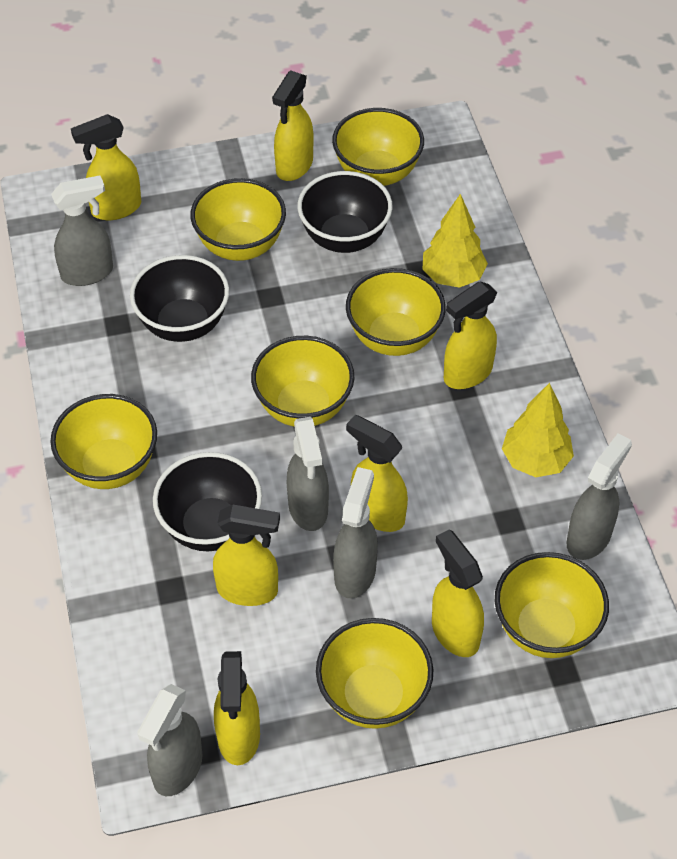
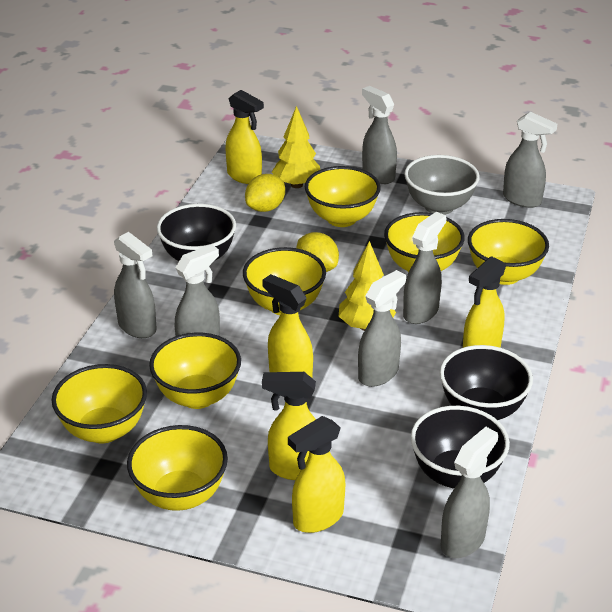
grey bowl: none = 0 -> [404,155,479,215] = 1
grey spray bottle: [51,176,113,286] [137,684,203,796] [287,417,329,531] [333,467,378,599] [566,433,632,560] = 5 -> [114,232,157,338] [175,244,220,336] [358,270,406,387] [362,86,397,184] [403,212,446,324] [441,427,498,558] [503,112,557,208] = 7
yellow lemon: none = 0 -> [245,174,285,212] [296,232,339,272] = 2
yellow spray bottle: [71,114,141,220] [213,505,280,606] [214,651,260,765] [272,70,314,181] [346,415,408,532] [432,529,484,657] [444,282,497,389] = 7 -> [226,90,264,184] [262,274,313,378] [262,372,316,480] [288,416,345,533] [463,256,506,348] = 5

